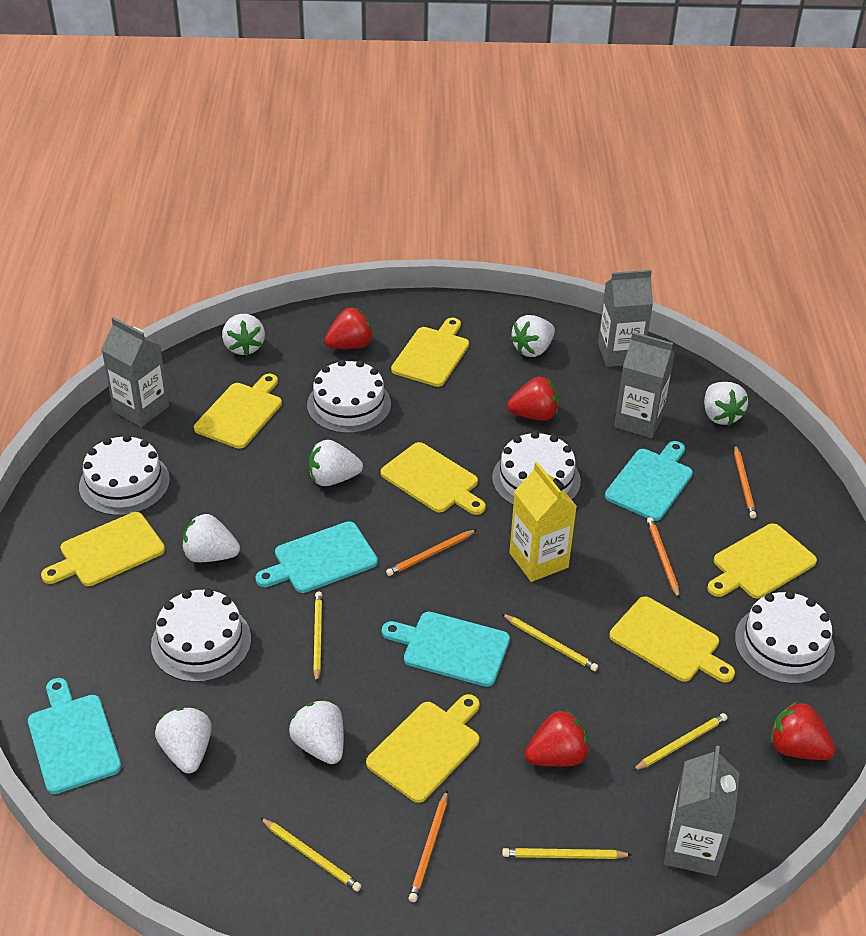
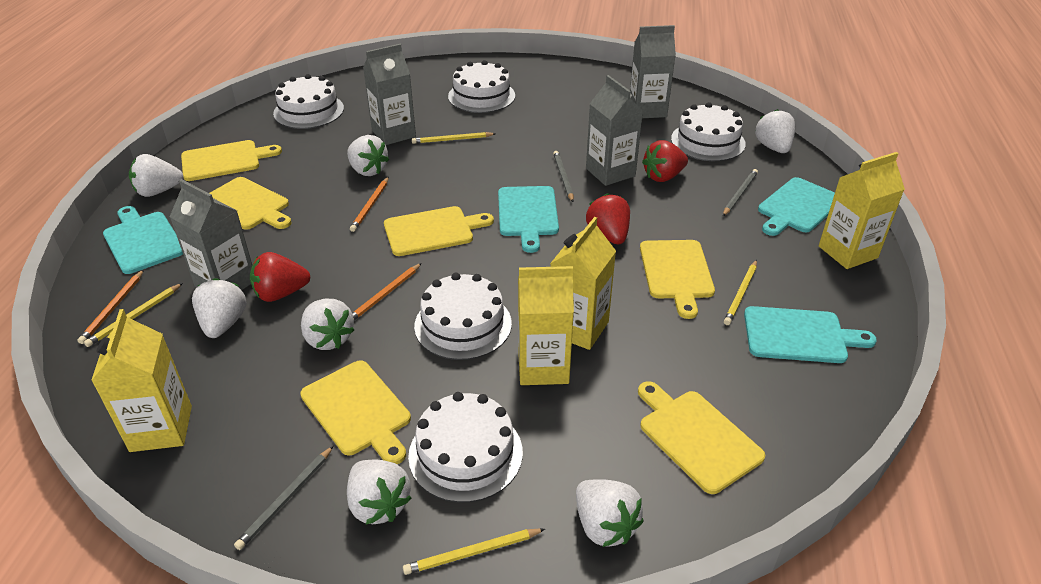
grey pencil: none = 0 -> [234,446,333,550] [553,151,574,202] [723,169,758,216] = 3
orange pencil: [386,530,476,576] [409,790,448,902] [647,517,680,598] [734,445,757,518] = 4 -> [77,270,144,344] [350,177,389,232] [352,263,422,321] = 3
red strawberry: [324,307,373,349] [507,377,559,420] [525,710,590,767] [771,701,836,760] = 4 -> [250,252,310,302] [586,194,630,244] [642,140,688,182] = 3
yellow carton: [509,462,577,582] = 1 -> [91,309,192,452] [518,266,574,385] [550,217,616,350] [819,152,905,269] = 4
yellow cutting board: [41,512,165,586] [194,374,282,449] [366,694,480,803] [381,442,486,515] [391,318,469,387] [610,596,735,682] [707,523,817,599] = 7 -> [181,140,282,181] [209,177,292,230] [300,360,411,464] [384,206,494,256] [638,381,765,494] [640,240,715,319] = 6
yellow pencil: [260,818,362,892] [313,592,322,683] [501,613,598,671] [502,848,632,859] [632,713,727,771] = 5 -> [84,283,183,347] [403,528,545,575] [412,132,496,144] [724,260,757,325] = 4

